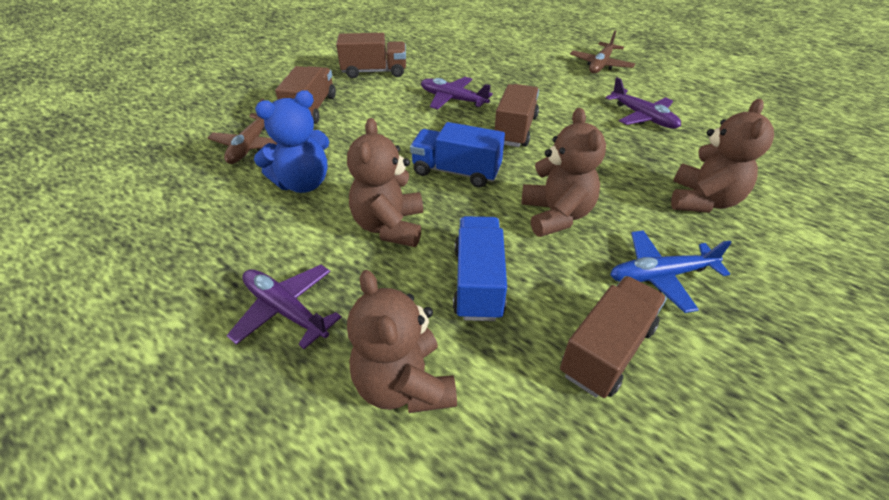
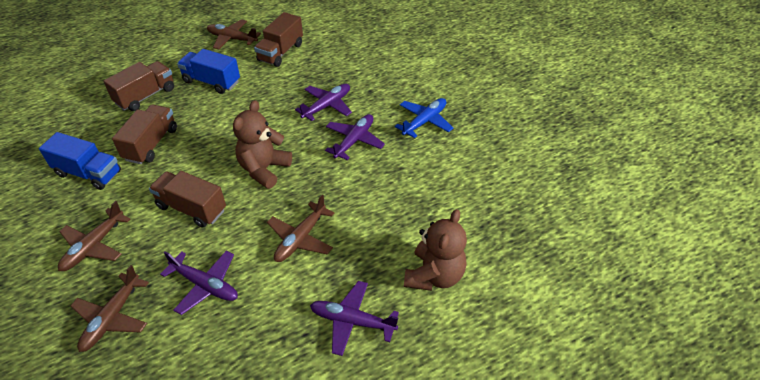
blue teddy bear: [254,90,329,193] = 1 -> none = 0
brown plane: [208,98,277,164] [570,30,635,74] = 2 -> [58,201,130,271] [71,265,149,352] [207,19,261,50] [267,195,334,262] = 4
brown teddy bear: [347,118,423,247] [347,270,457,413] [522,108,606,237] [671,99,774,213] = 4 -> [233,100,292,189] [404,209,467,291] = 2
purple plane: [226,265,342,349] [421,77,493,109] [605,77,681,129] = 3 -> [160,251,238,315] [295,84,352,121] [310,281,399,356] [325,114,385,160] = 4

